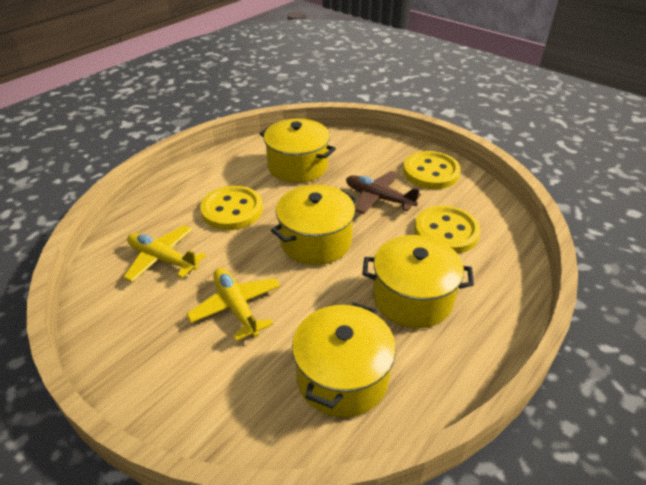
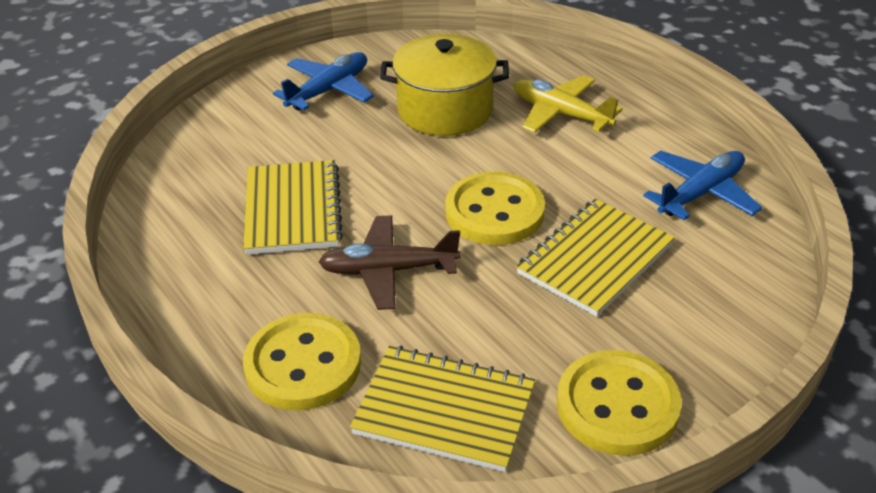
blue plane: none = 0 -> [273,52,374,110] [643,151,762,220] = 2
yellow notebook: none = 0 -> [243,160,343,255] [350,346,535,472] [516,199,675,317] = 3
yellow plane: [123,225,206,282] [187,268,280,341] = 2 -> [514,75,623,133] = 1
yellow pot: [260,119,336,183] [271,185,357,265] [292,302,396,418] [362,235,474,328] = 4 -> [380,34,509,136] = 1

